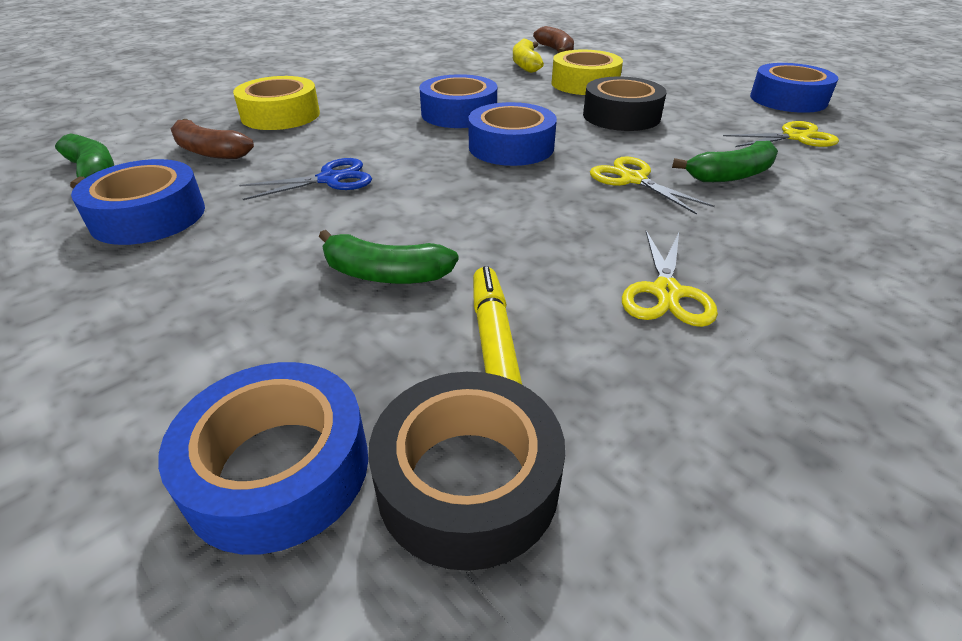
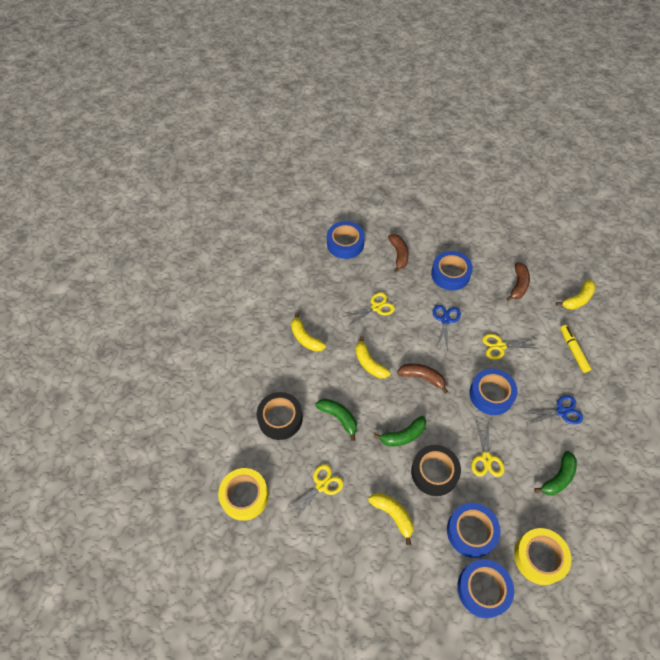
blue scissors: [239,158,372,200] = 1 -> [432,305,461,351] [526,395,583,425] = 2
brown banana: [171,119,254,159] [533,26,574,53] = 2 -> [388,234,409,273] [397,364,448,394] [506,262,530,301] = 3
yellow banana: [513,39,544,73] = 1 -> [291,312,326,352] [355,336,391,378] [368,493,413,545] [556,279,596,310] = 4
yellow scissors: [590,156,715,215] [622,231,718,327] [723,121,839,147] = 3 -> [287,464,344,520] [343,292,395,326] [471,421,504,477] [482,334,537,360] = 4

